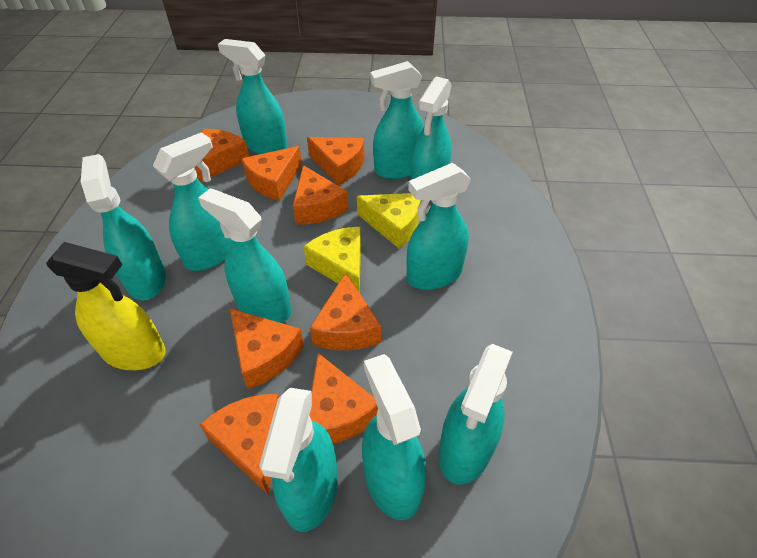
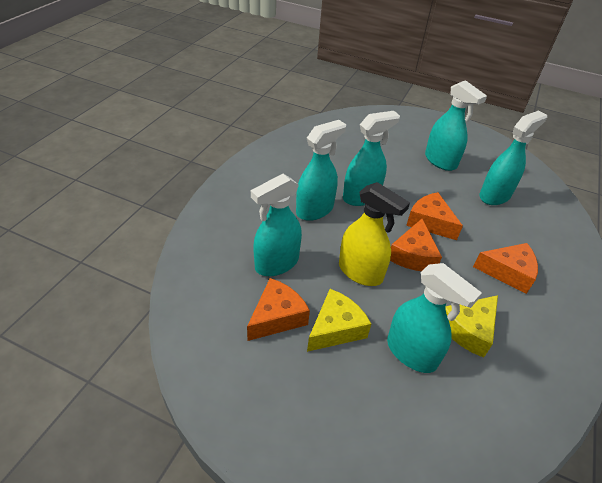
orange cheese: [195,129,249,182] [199,394,279,494] [230,308,304,389] [242,146,302,201] [293,165,348,225] [307,137,365,185] [309,353,378,443] [310,273,381,350] = 8 -> [247,278,310,341] [390,219,442,271] [406,192,463,240] [473,243,538,294] = 4
turquoise spray bottle: [81,154,166,300] [153,132,232,271] [198,188,291,323] [218,39,288,154] [259,388,338,532] [362,354,426,520] [370,61,424,179] [407,163,471,290] [411,76,452,180] [439,344,513,485] = 10 -> [251,174,302,276] [296,120,346,221] [343,111,400,206] [387,263,482,373] [425,80,487,171] [479,111,547,205] = 6

